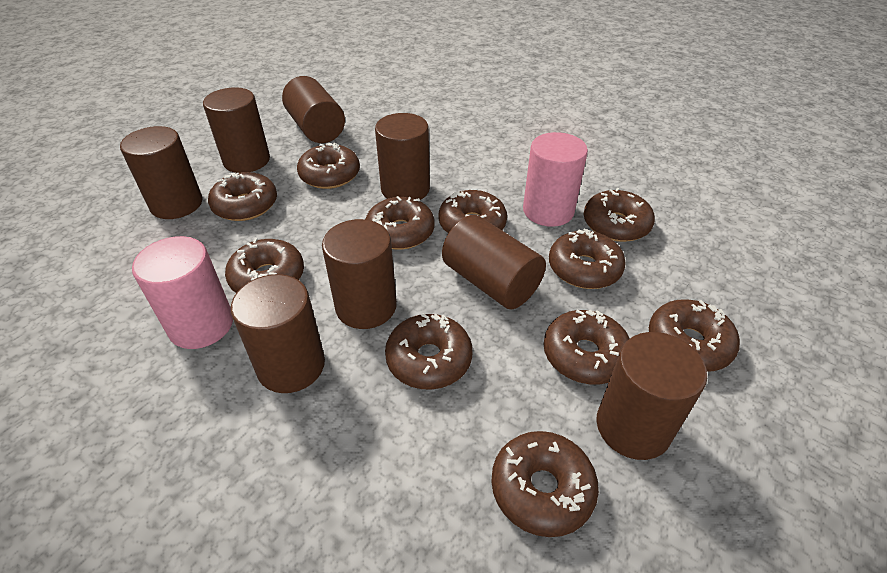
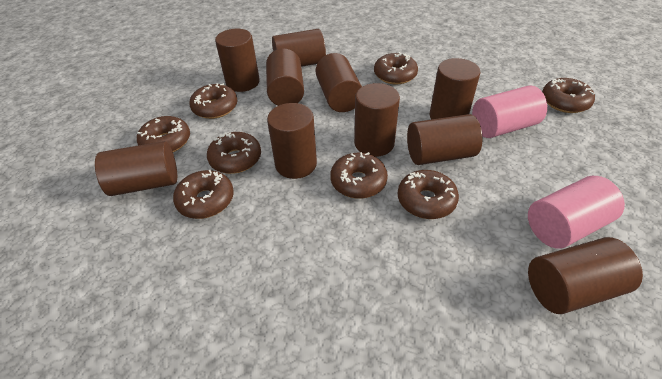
brown cylinder: [120,126,202,219] [203,87,270,173] [231,274,325,393] [282,76,345,143] [322,219,397,329] [375,113,430,200] [442,215,546,309] [596,332,707,460] = 8 -> [95,141,177,196] [215,29,260,92] [266,48,304,106] [267,103,317,179] [272,29,326,67] [316,53,362,112] [354,83,400,157] [407,114,482,165] [430,58,480,120] [528,237,643,314] = 10
brown donut: [208,172,277,221] [225,238,304,293] [297,143,360,189] [365,196,434,250] [385,314,473,390] [438,190,507,233] [491,431,599,537] [544,310,630,385] [549,229,626,289] [584,188,655,242] [649,299,740,372] = 11 -> [137,116,190,152] [173,170,234,219] [189,83,238,119] [207,132,261,174] [330,152,388,199] [374,52,418,84] [398,170,459,219] [542,78,595,113] = 8

